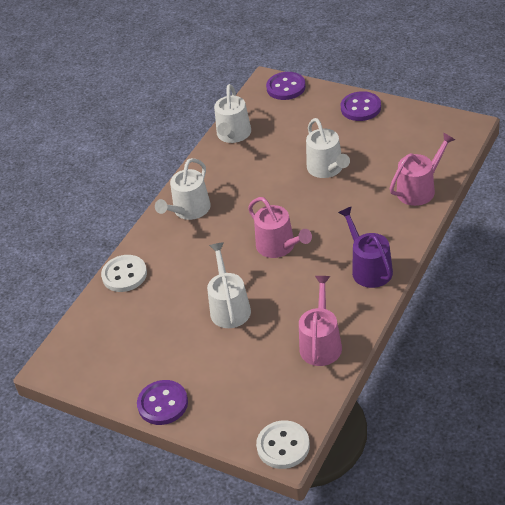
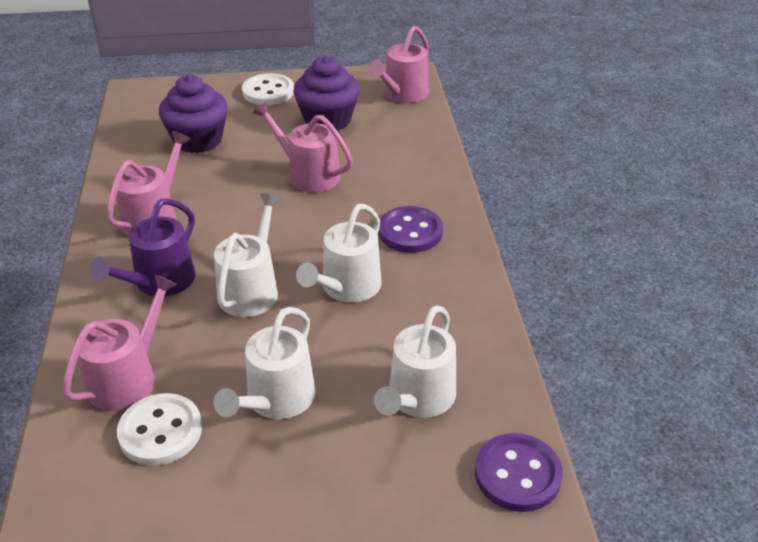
pink watering can: [248,197,312,258] [299,276,342,366] [390,132,455,206] = 3 -> [62,274,177,411] [107,131,191,236] [252,101,353,192] [368,26,429,103] = 4
purple button: [137,380,188,425] [266,72,306,100] [341,91,381,121] = 3 -> [379,206,443,253] [475,433,563,512] = 2
purple cupcake: none = 0 -> [159,75,228,153] [294,56,360,131] = 2

